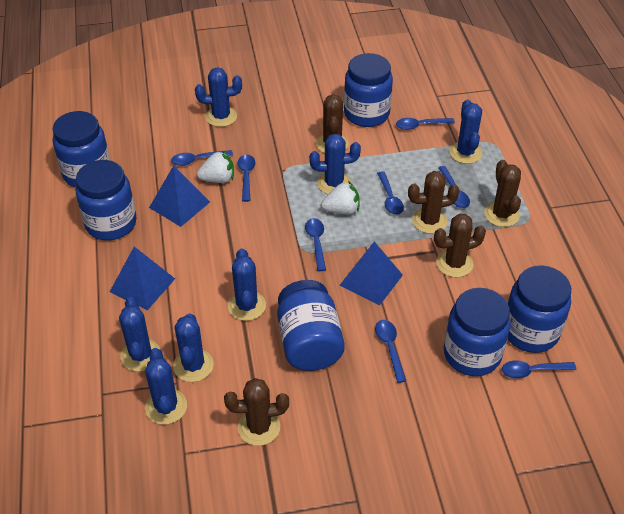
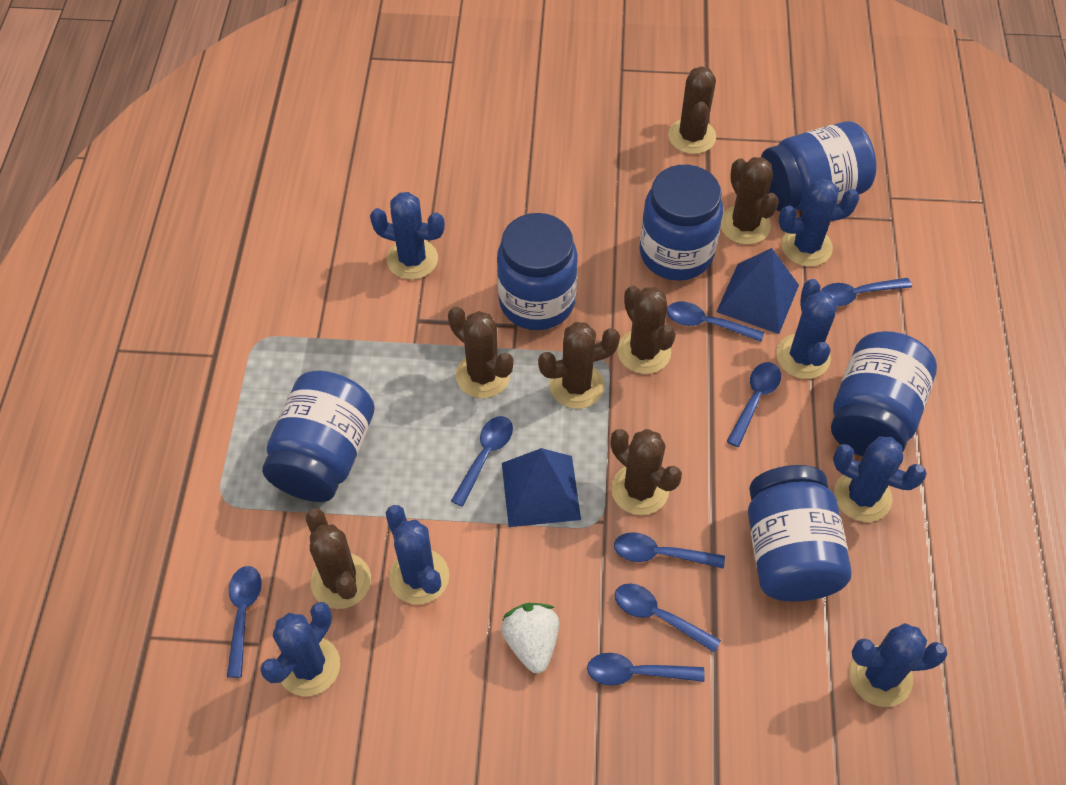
blue pyramid: [110,247,175,310] [149,165,210,227] [339,241,403,306] = 3 -> [502,448,581,527] [716,248,799,334] = 2
brown cactus: [224,378,289,446] [316,94,349,153] [408,171,460,234] [434,213,486,277] [484,160,521,227] = 5 -> [306,508,371,609] [448,306,514,398] [538,322,620,409] [610,429,682,515] [617,286,676,374] [668,66,716,154] [721,157,779,244] = 7
white strawberry: [197,150,234,183] [321,181,360,215] = 2 -> [501,603,559,673] = 1

